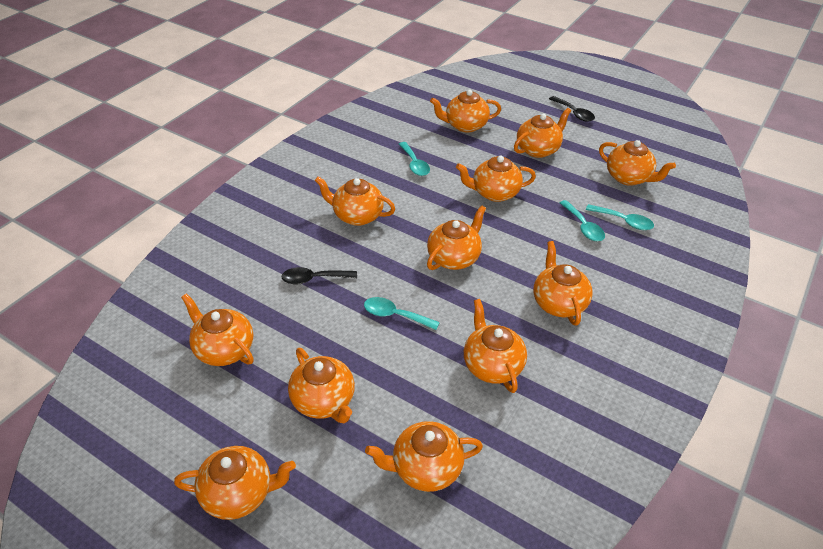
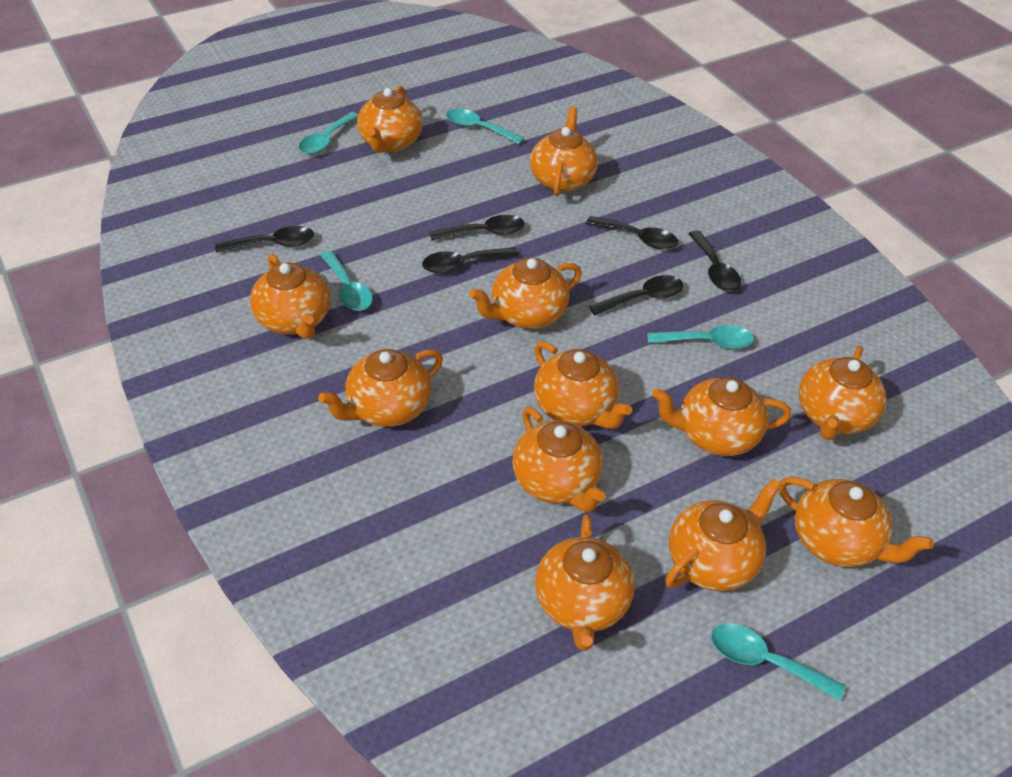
black spoon: [281,267,357,285] [549,96,595,121] = 2 -> [215,226,314,253] [422,247,519,273] [429,215,524,241] [586,216,678,250] [589,275,684,315] [688,230,741,291] = 6
turquoise spoon: [364,297,440,330] [399,142,430,176] [560,200,605,241] [586,204,654,230] = 4 -> [299,112,358,154] [320,251,373,311] [446,108,524,144] [647,325,754,349] [711,623,845,701] = 5

